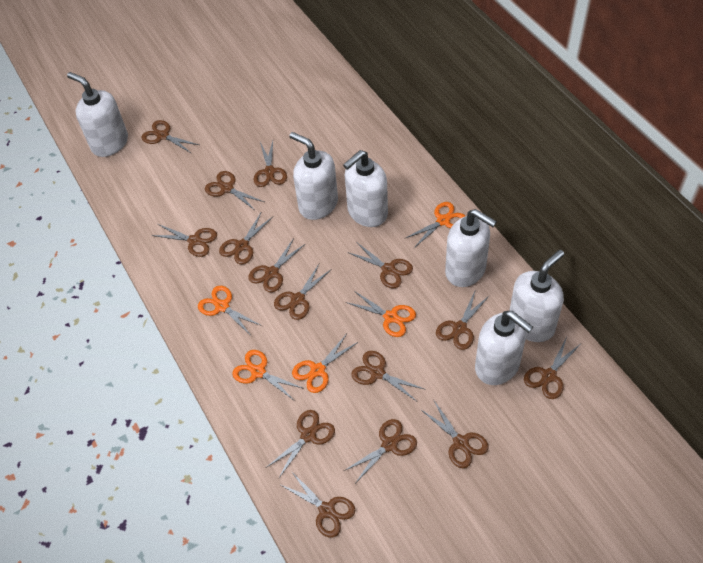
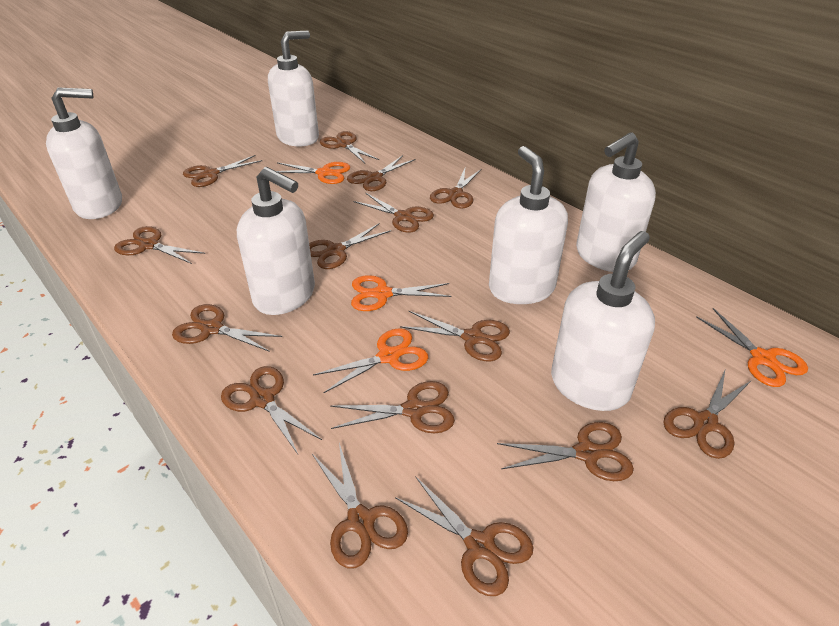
orange scissors: [198,286,262,336] [232,350,302,400] [292,335,358,393] [346,291,416,337] [404,202,465,248] = 5 -> [276,162,350,184] [313,328,428,393] [351,275,451,311] [696,308,808,387] = 4

